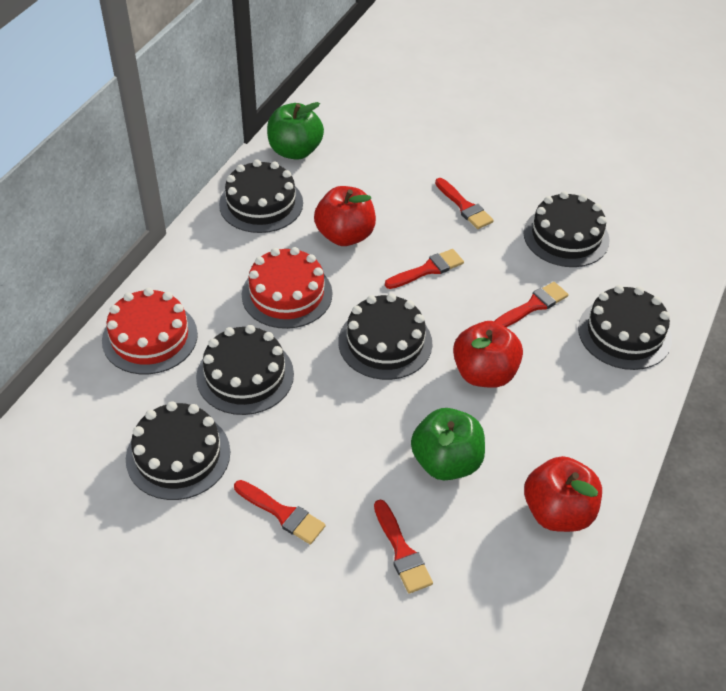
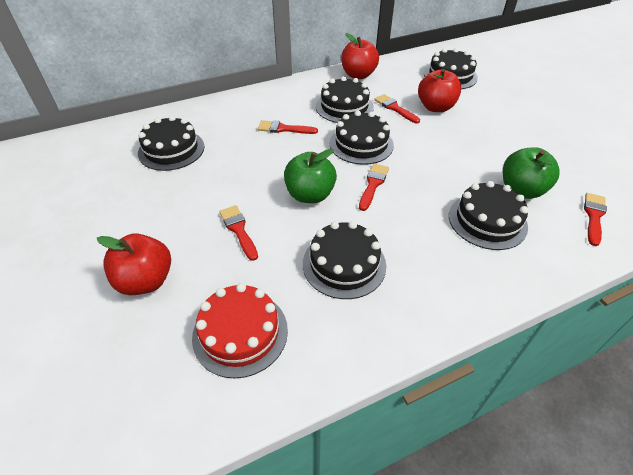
red cake: [102,288,198,374] [242,247,333,329] = 2 -> [192,283,288,378] = 1

